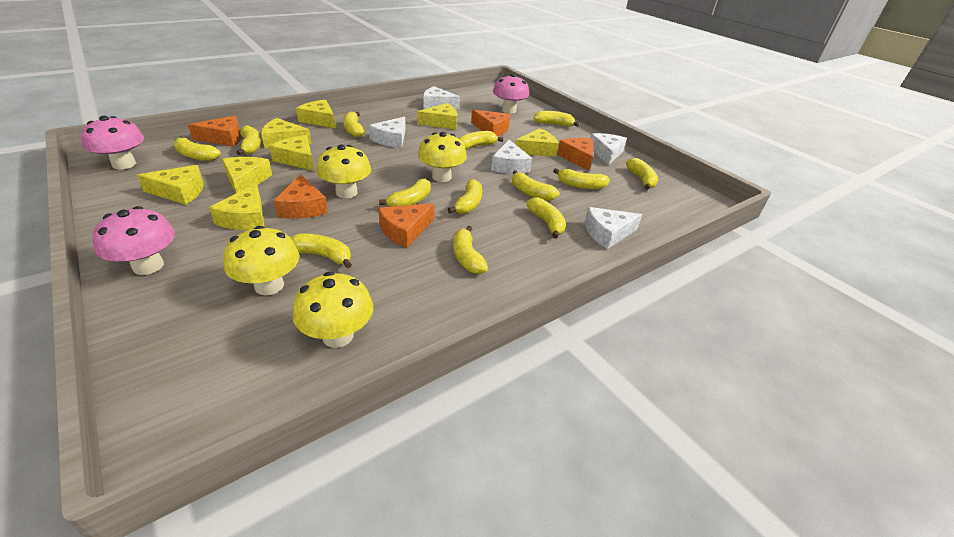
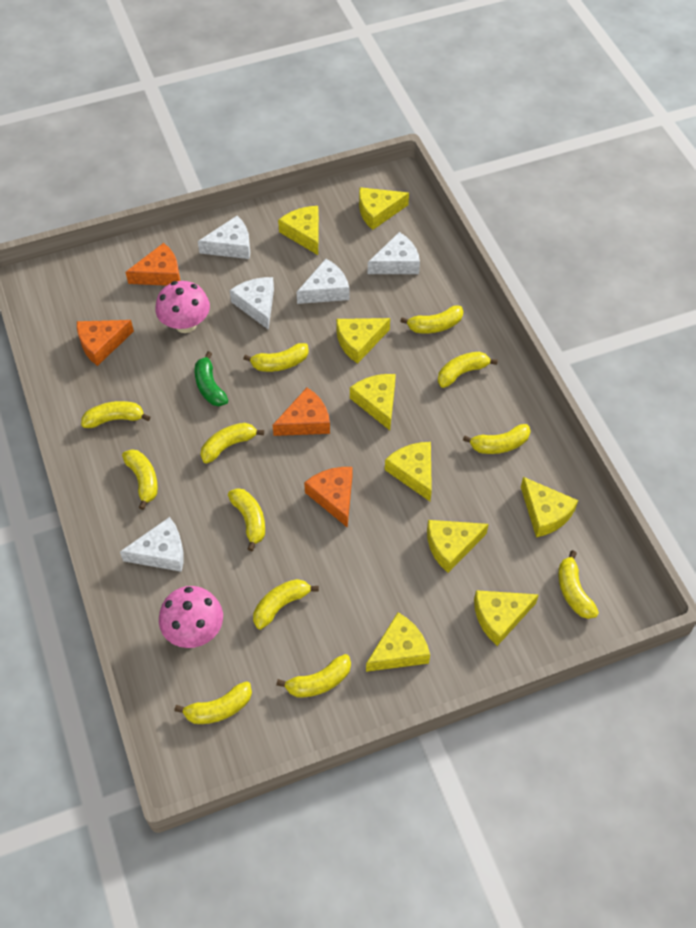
green banana: none = 0 -> [195,351,228,406] = 1
orange cheese: [188,116,242,147] [274,174,328,219] [378,203,434,248] [471,110,510,136] [557,138,593,171] = 5 -> [77,320,134,366] [126,243,180,286] [273,388,330,436] [304,467,352,528] = 4
pink mushroom: [81,116,144,169] [92,206,175,275] [493,74,529,113] = 3 -> [155,281,210,333] [159,586,223,648] = 2
yellow banana: [174,136,221,161] [236,125,261,155] [291,234,352,268] [343,111,365,137] [379,179,431,207] [448,179,482,214] [453,226,488,274] [459,131,503,150] [512,170,560,201] [526,197,566,239] [533,111,579,127] [553,168,610,189] [626,158,658,190] = 13 -> [81,401,150,428] [122,449,158,510] [174,681,252,724] [201,423,264,463] [228,488,265,551] [243,343,309,372] [253,579,319,629] [276,654,351,697] [400,306,463,333] [438,352,498,388] [463,424,531,454] [558,550,599,619] = 12
yellow cheese: [137,165,204,205] [209,183,265,230] [222,157,272,193] [261,118,312,148] [269,135,314,171] [296,100,336,129] [417,103,457,130] [515,128,559,157] = 8 -> [278,206,319,255] [336,318,390,364] [350,374,396,430] [359,187,409,230] [366,612,430,672] [385,442,432,501] [427,520,489,573] [474,590,539,646] [521,477,578,537] = 9
yellow mushroom: [223,226,299,295] [292,272,373,348] [316,145,371,198] [418,132,467,182] = 4 -> none = 0

